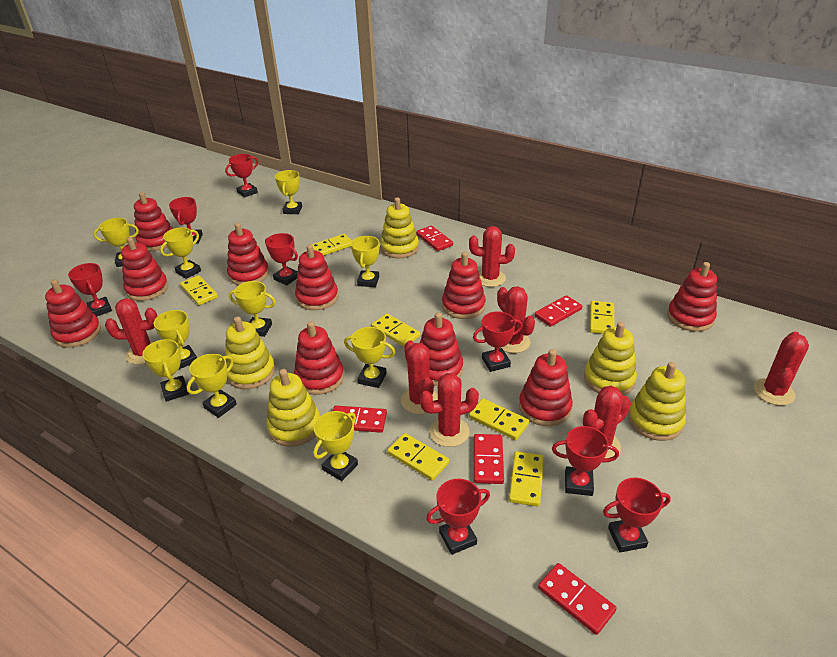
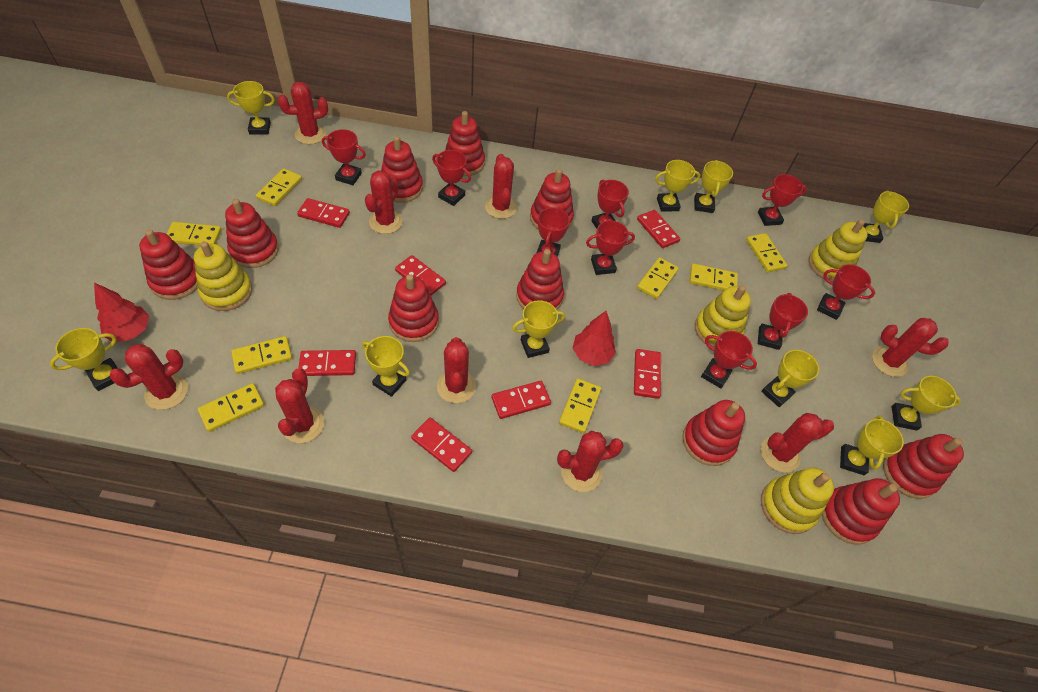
red cactus: [105,298,158,365] [401,340,438,414] [420,373,479,447] [469,226,515,287] [497,286,535,353] [583,386,631,458] [754,331,809,406] = 7 -> [110,344,188,410] [275,369,324,443] [278,82,328,144] [365,170,403,234] [437,337,476,403] [485,154,517,219] [557,431,624,492] [761,413,834,473] [872,318,949,377] = 9
red domino: [333,406,387,433] [416,226,453,251] [474,434,504,484] [535,295,582,327] [538,563,617,635] = 5 -> [297,198,350,228] [298,350,356,376] [395,255,446,296] [411,418,472,472] [492,381,551,419] [634,349,661,399] [637,210,680,248] = 7
red tree: none = 0 -> [94,283,149,342] [573,311,616,366] = 2
red trophy: [68,263,112,316] [169,197,203,243] [225,154,258,198] [265,233,298,285] [426,479,490,555] [473,311,523,372] [552,426,619,496] [603,478,671,552] = 8 -> [322,129,366,185] [432,150,471,206] [537,207,570,257] [586,220,635,275] [591,179,629,229] [701,331,757,389] [758,174,807,226] [758,293,808,350] [817,264,875,320] = 9
yellow domino: [180,275,218,305] [311,234,352,256] [371,314,420,347] [387,433,449,481] [469,398,529,440] [509,451,544,507] [590,301,615,334] = 7 -> [167,222,222,246] [198,383,264,432] [231,336,292,374] [256,168,302,206] [559,378,601,433] [637,257,679,299] [690,263,738,291] [746,233,788,272] = 8
yellow stacking toy: [225,317,275,389] [266,369,320,447] [380,197,419,258] [584,322,637,395] [628,362,686,441] = 5 -> [194,241,252,311] [695,285,751,347] [761,467,834,534] [808,219,868,282] = 4

